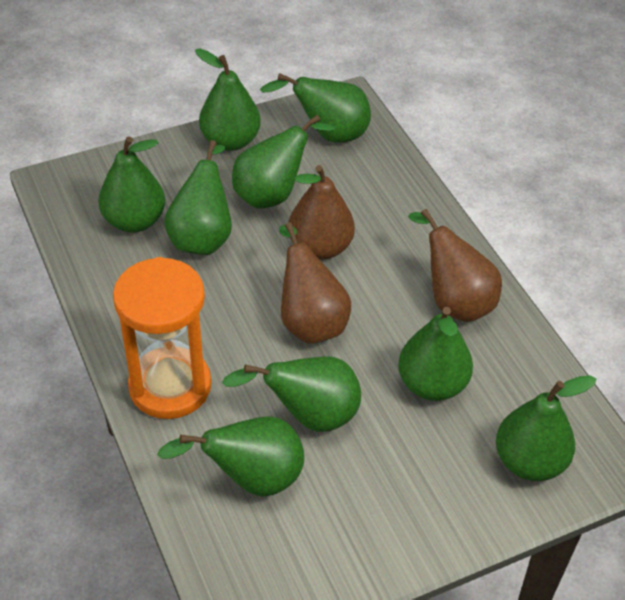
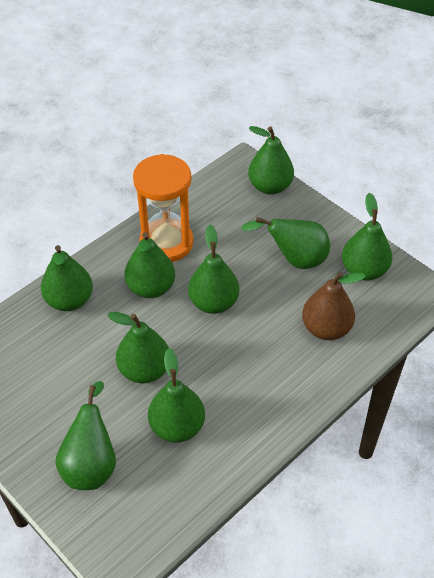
brown pear: [279,222,351,344] [288,165,355,260] [408,209,502,322] = 3 -> [302,271,366,340] = 1

